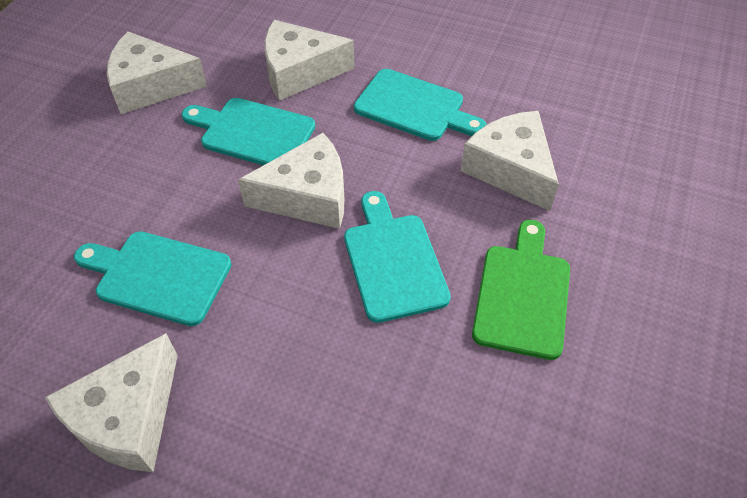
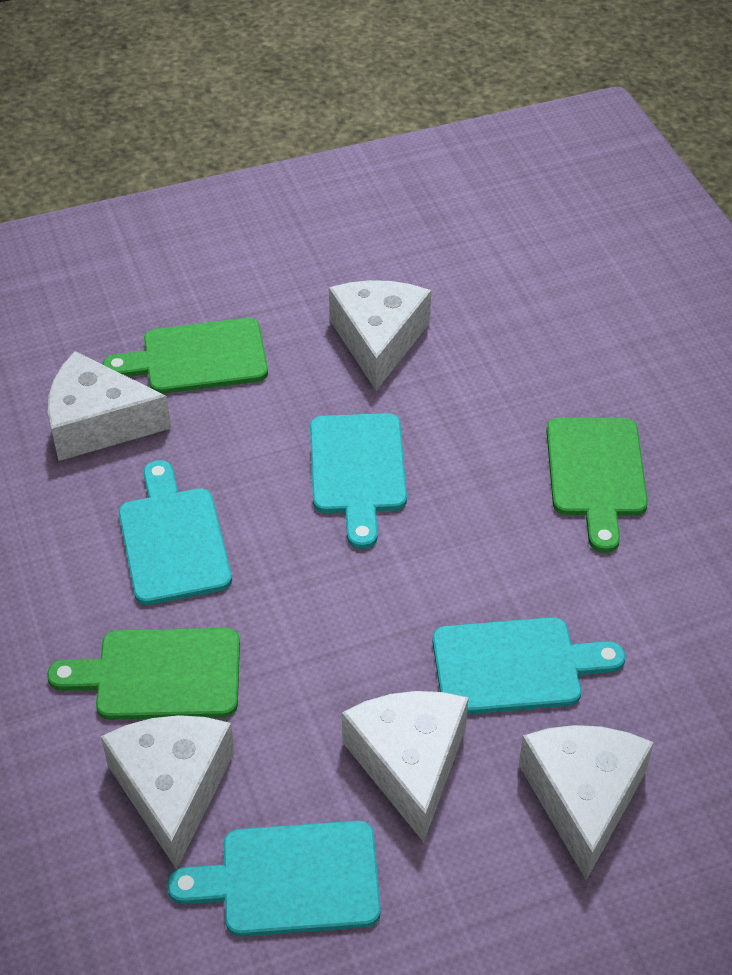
green cutting board: [472,220,570,360] = 1 -> [47,628,240,720] [103,318,268,394] [546,417,648,553] = 3

